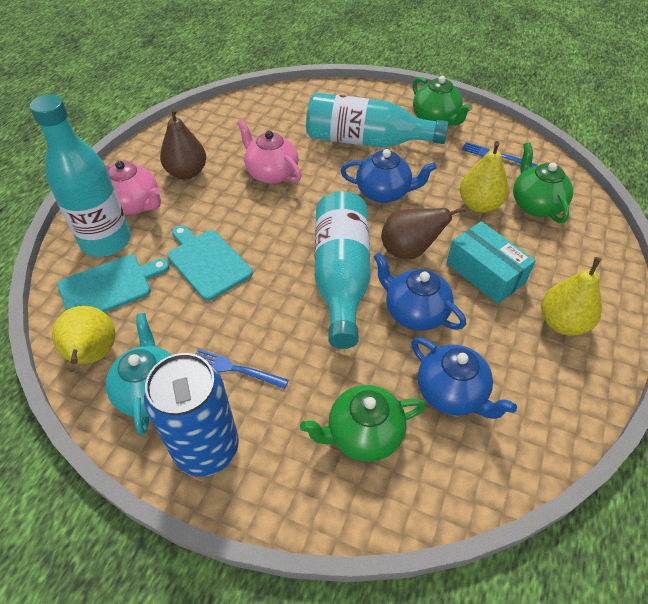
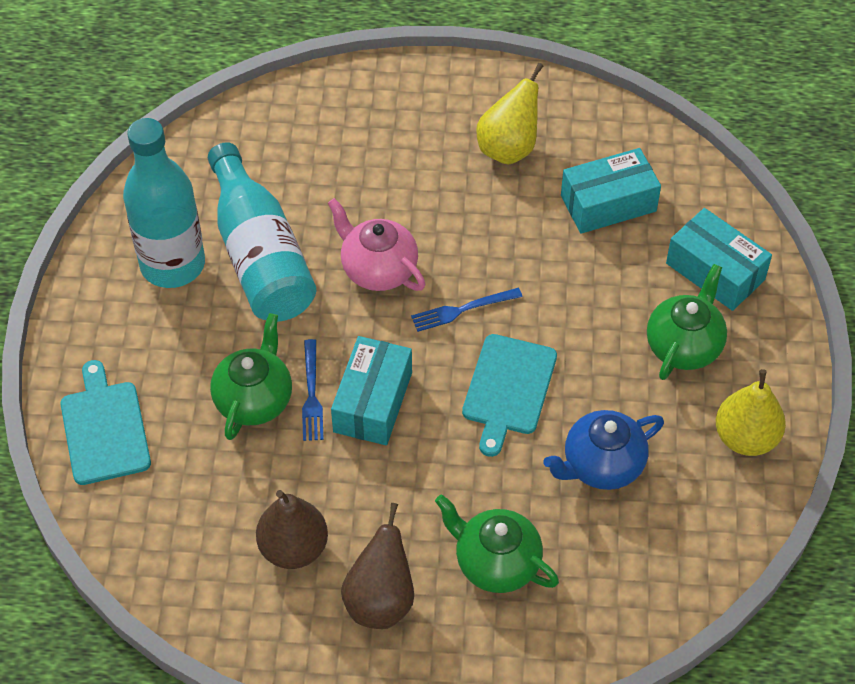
blue can: [144,353,239,477] = 1 -> none = 0
blue teapot: [341,149,437,203] [374,252,466,331] [411,337,517,419] = 3 -> [543,410,664,490] = 1
pink teapot: [105,161,161,215] [237,120,302,184] = 2 -> [328,198,425,291] = 1
turquoise bottle: [30,94,131,257] [306,93,448,148] [315,191,371,349] = 3 -> [123,118,205,288] [208,142,317,321] = 2
turquoise box: [446,221,536,304] = 1 -> [331,336,412,445] [561,148,661,234] [666,208,772,311] = 3
turquoise teapot: [106,313,172,435] = 1 -> none = 0
yellow pear: [52,306,115,364] [460,141,509,213] [541,257,602,336] = 3 -> [476,63,543,165] [716,369,786,456] = 2

